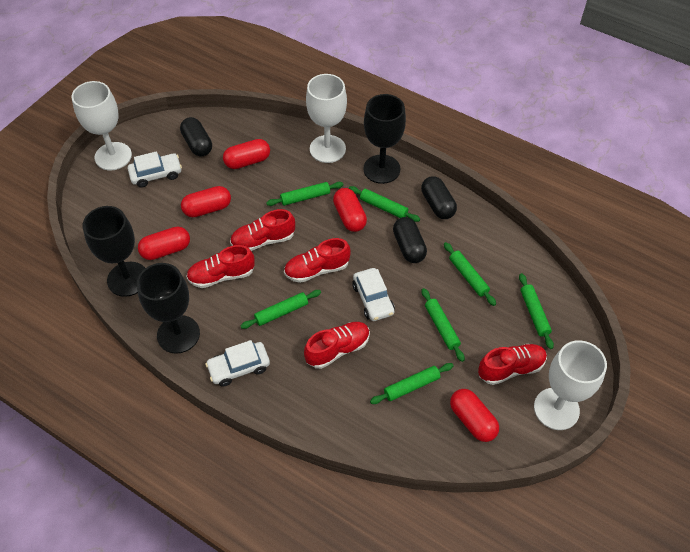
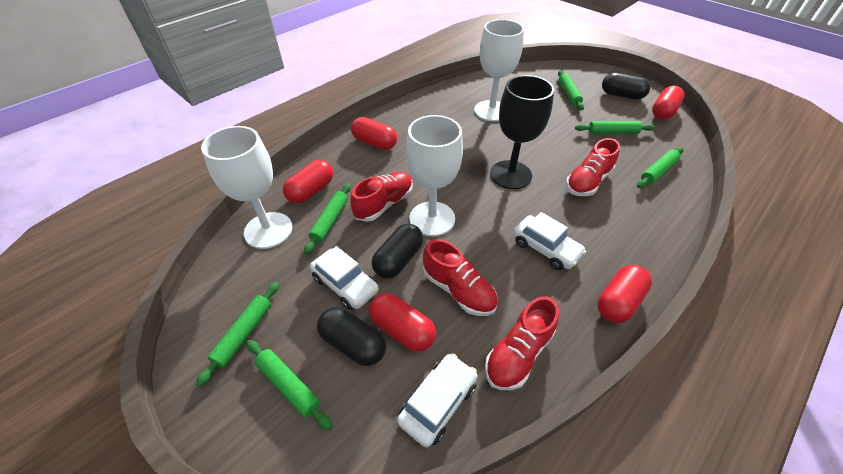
black goblet: [82,206,145,297] [137,263,200,354] [363,94,406,184] = 3 -> [490,75,554,189] = 1
green rolling pin: [241,290,321,329] [266,182,344,206] [349,186,420,222] [370,363,454,404] [422,288,465,362] [444,242,496,306] [519,273,554,349] = 7 -> [196,282,279,387] [246,340,332,430] [304,183,351,254] [558,70,584,110] [575,121,655,134] [637,147,684,188] = 6
red shoe: [186,245,255,288] [230,209,295,251] [284,238,351,283] [304,322,370,369] [478,344,547,385] = 5 -> [350,172,413,222] [423,239,498,316] [485,296,559,390] [566,138,620,196] = 4

